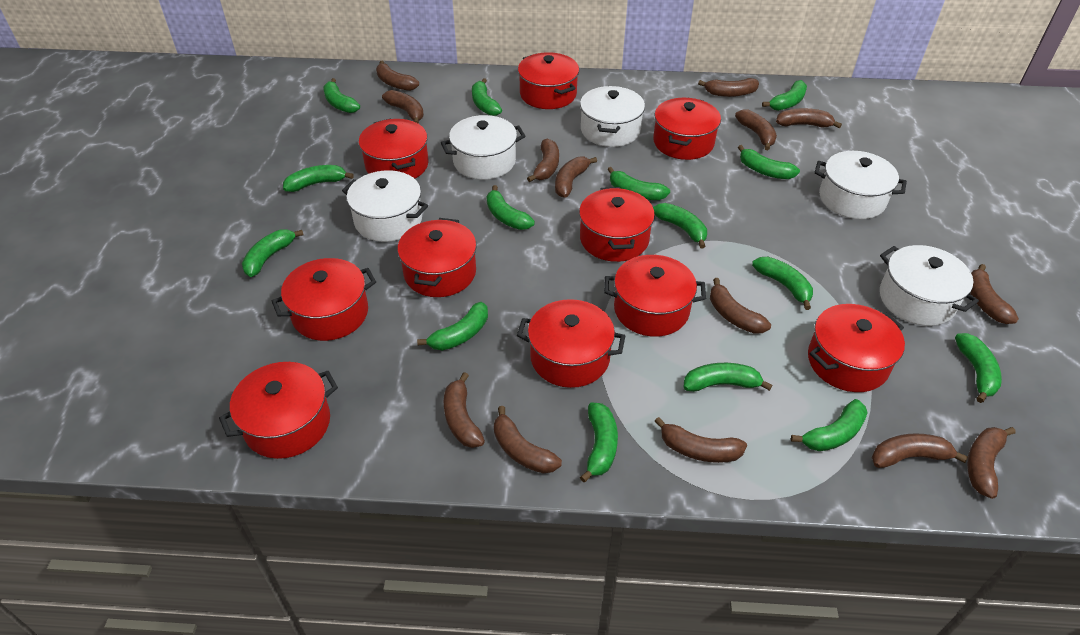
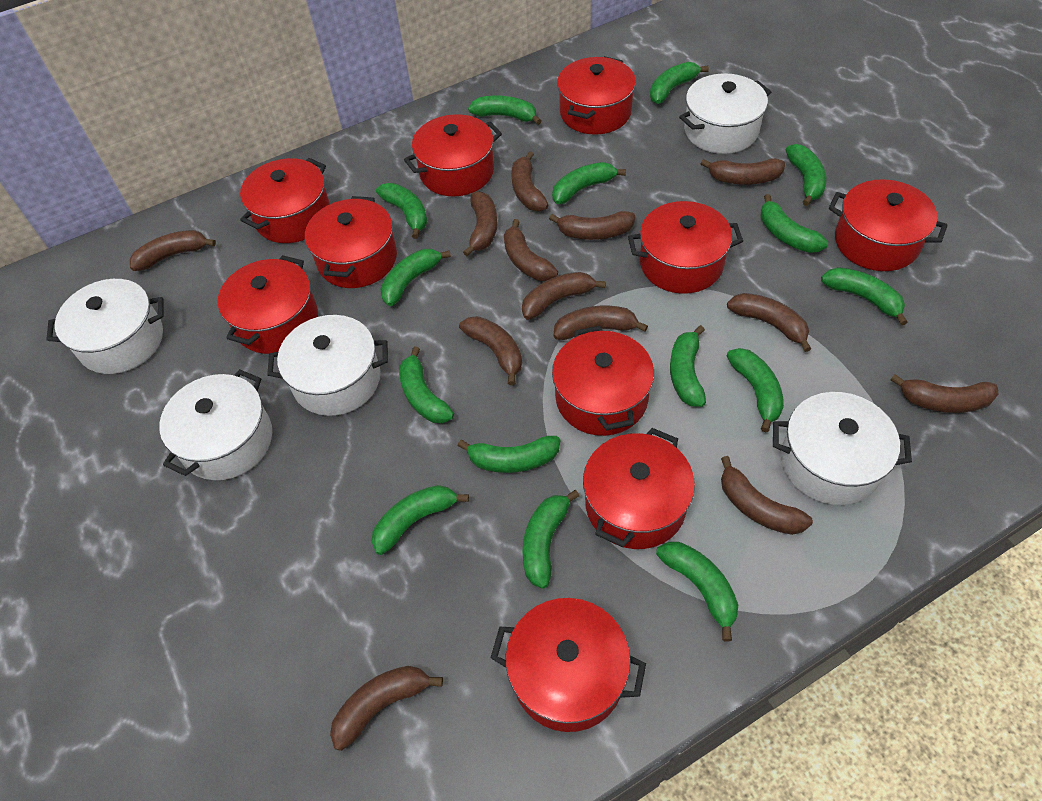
brown banana: [376,61,419,91] [382,90,424,123] [444,372,485,448] [494,406,562,474] [527,138,559,182] [555,157,597,198] [655,417,747,463] [698,78,759,97] [710,278,771,334] [735,109,777,150] [776,108,842,128] [872,433,968,468] [967,427,1015,499] [970,264,1019,324] = 14 -> [129,230,216,271] [330,666,443,751] [459,316,522,385] [463,191,497,256] [504,219,558,281] [511,151,548,211] [522,272,606,320] [549,211,635,240] [554,306,648,340] [701,158,785,185] [721,456,813,535] [727,293,811,352] [891,374,998,413] = 13

